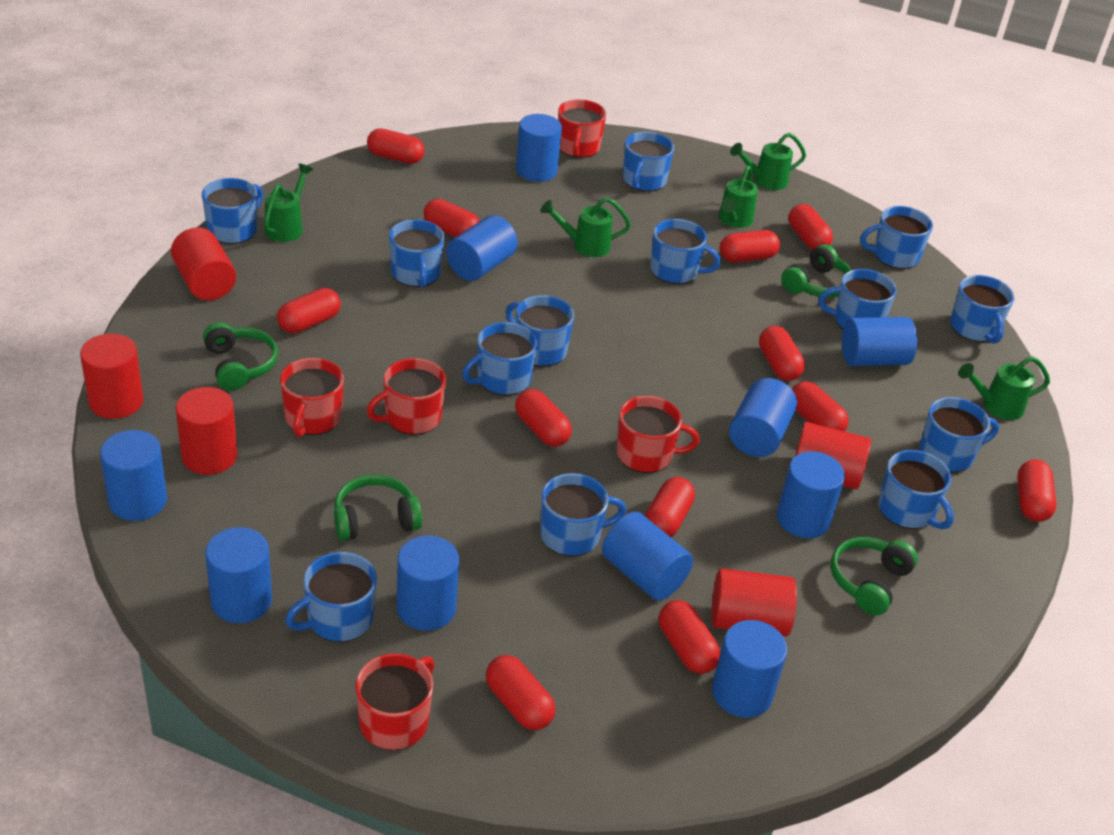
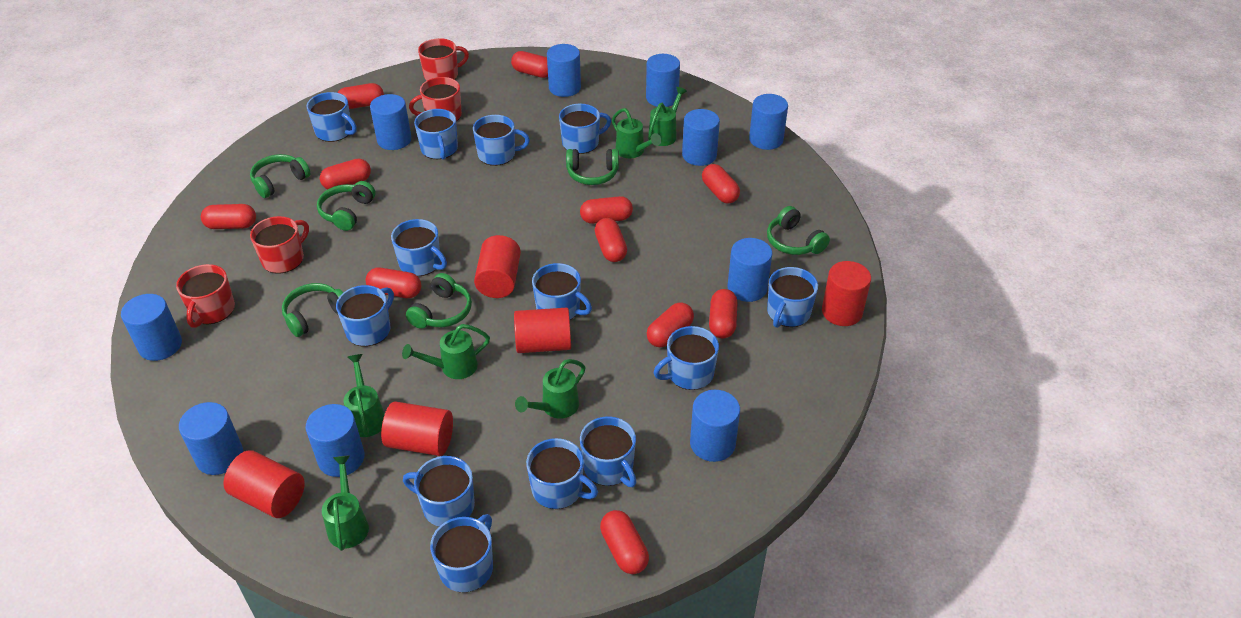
green headphones: [203,322,278,391] [334,474,422,541] [781,244,851,298] [831,537,918,615] = 4 -> [250,154,311,198] [282,283,343,337] [317,181,375,231] [406,273,472,329] [566,149,619,185] [767,206,830,255] = 6
green watering can: [264,164,313,242] [541,197,631,257] [718,165,758,228] [730,133,806,190] [958,356,1050,420] = 5 -> [322,455,369,551] [344,354,385,437] [402,324,490,379] [515,359,586,419] [612,108,661,158] [648,87,687,146] = 6
red capsule: [277,288,341,333] [367,128,425,164] [424,199,480,237] [486,655,556,730] [515,389,572,447] [645,477,695,537] [659,600,720,674] [720,230,780,263] [759,326,805,381] [789,204,833,250] [792,381,849,431] [1017,460,1056,522] = 12 -> [201,204,256,229] [320,158,371,189] [337,83,384,109] [366,268,421,298] [511,51,548,78] [580,196,633,224] [595,218,627,262] [600,510,649,574] [647,302,694,347] [702,164,740,204] [709,289,737,338] = 11
red mug: [280,358,344,437] [355,653,435,750] [366,358,446,435] [558,99,606,158] [617,396,700,473] = 5 -> [176,264,235,328] [250,216,309,273] [409,77,462,122] [418,38,469,81] = 4

